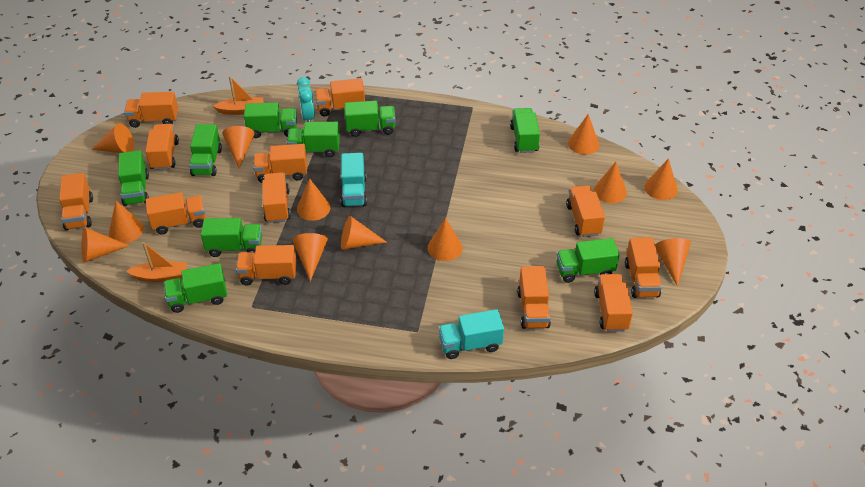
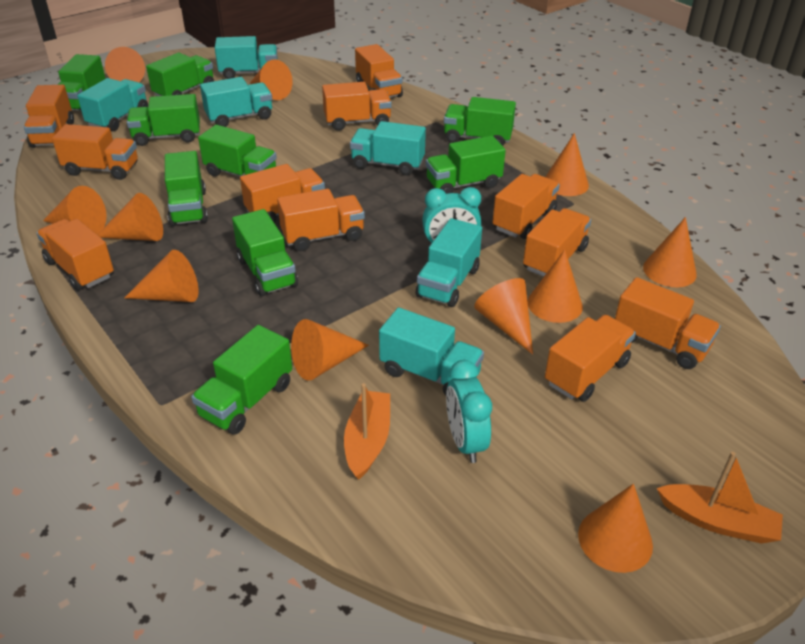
orange cone: [81,227,130,263] [91,123,134,153] [109,201,144,243] [222,126,255,169] [292,233,328,281] [297,178,330,221] [341,216,387,250] [428,218,462,261] [568,114,599,155] [594,162,627,203] [644,158,678,200] [655,238,691,287] = 12 -> [43,186,107,234] [98,193,163,241] [105,47,145,82] [124,250,199,302] [250,59,293,100] [291,319,369,380] [474,278,533,355] [528,249,583,323] [546,133,589,196] [578,484,653,573] [643,217,697,287] = 11
orange truck: [59,173,93,231] [124,92,178,128] [145,124,179,170] [146,192,206,235] [236,245,297,286] [253,144,307,183] [262,172,291,223] [315,78,365,116] [517,266,551,329] [566,185,605,237] [594,274,633,332] [625,237,662,298] = 12 -> [24,85,74,148] [37,219,114,291] [52,124,138,180] [240,164,325,223] [277,189,365,251] [322,82,392,131] [355,44,403,97] [492,174,560,239] [523,208,591,277] [545,315,636,402] [615,277,721,369] = 11
turquoise clock: [297,77,315,122] = 1 -> [422,187,482,248] [446,360,492,463] = 2
turquoise truck: [341,153,367,207] [439,309,504,359] = 2 -> [77,78,148,131] [200,77,272,127] [215,36,278,79] [350,121,426,176] [379,307,484,395] [416,218,482,307] = 6

